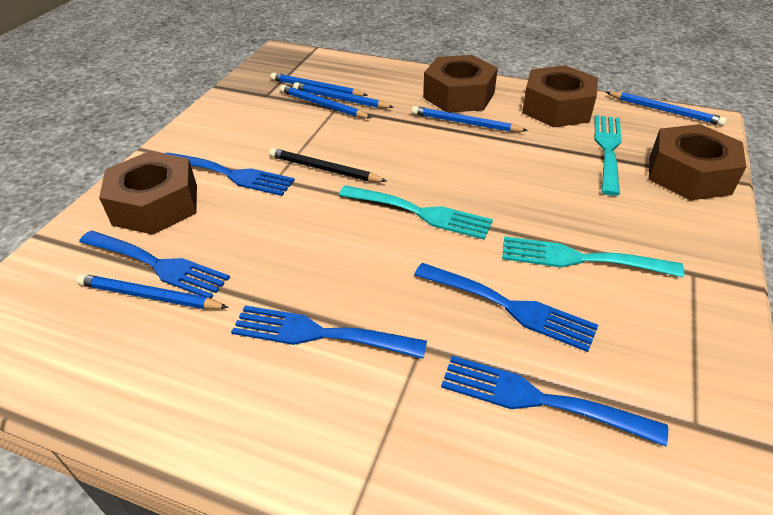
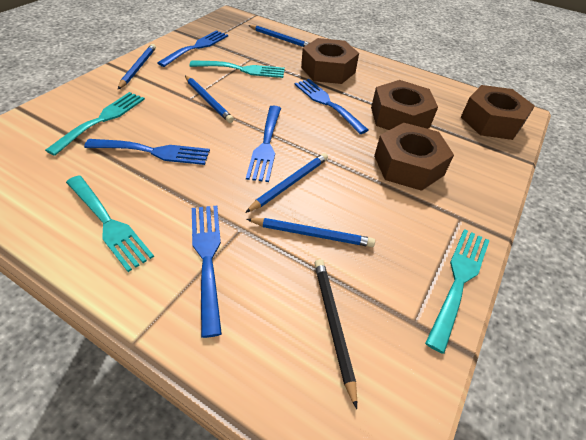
blue pencil: [76,274,229,309] [270,73,368,96] [280,85,372,118] [293,82,394,108] [411,106,528,132] [606,92,727,126] = 6 -> [118,44,156,89] [185,76,234,123] [245,153,328,213] [246,218,375,247] [248,25,309,47] = 5
turquoise fork: [339,185,493,240] [502,236,684,277] [595,115,622,196] = 3 -> [45,92,145,156] [66,176,154,272] [190,60,285,78] [425,229,490,354] = 4

